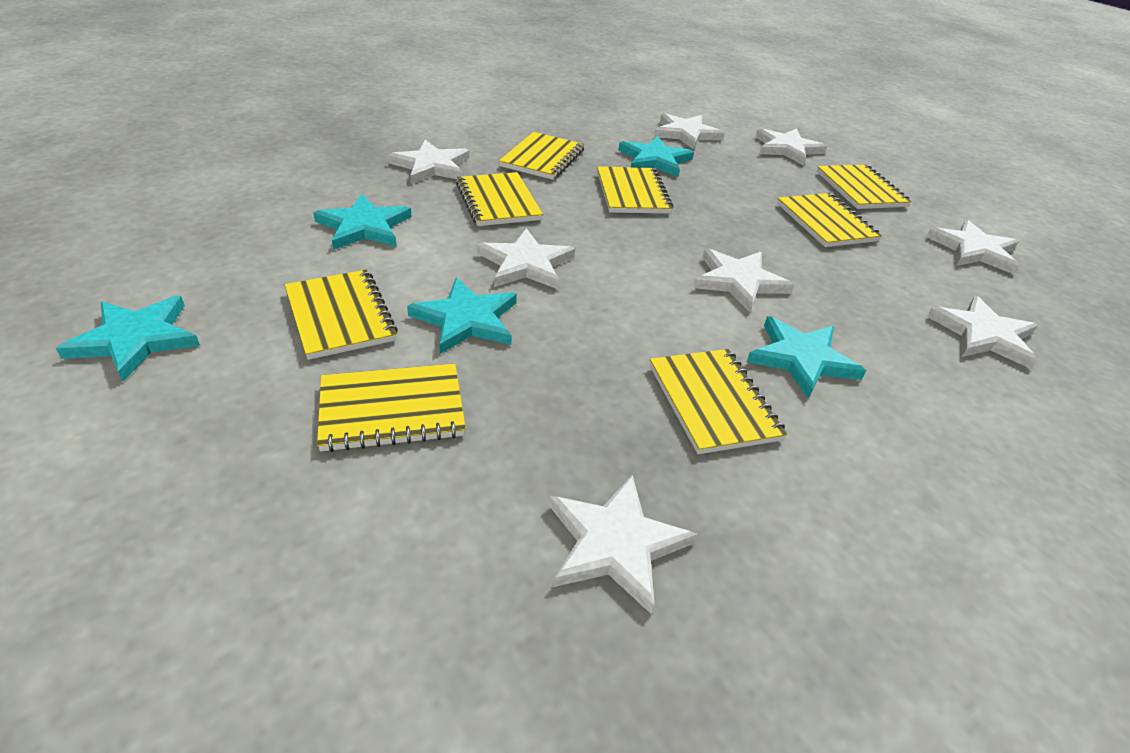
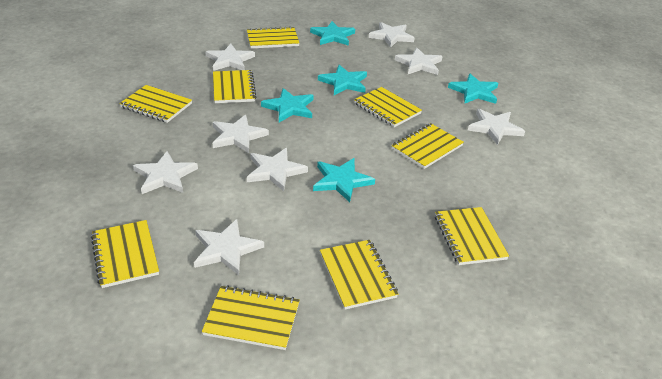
yellow notebook: [285,270,398,360] [317,364,466,452] [456,172,543,226] [499,132,584,180] [597,166,674,214] [650,349,787,454] [777,193,882,247] [817,165,912,209] = 8 -> [91,220,159,288] [119,85,192,123] [202,285,300,350] [213,70,256,103] [247,26,299,49] [320,240,398,310] [354,87,422,127] [391,123,464,169] [435,207,509,265] = 9

